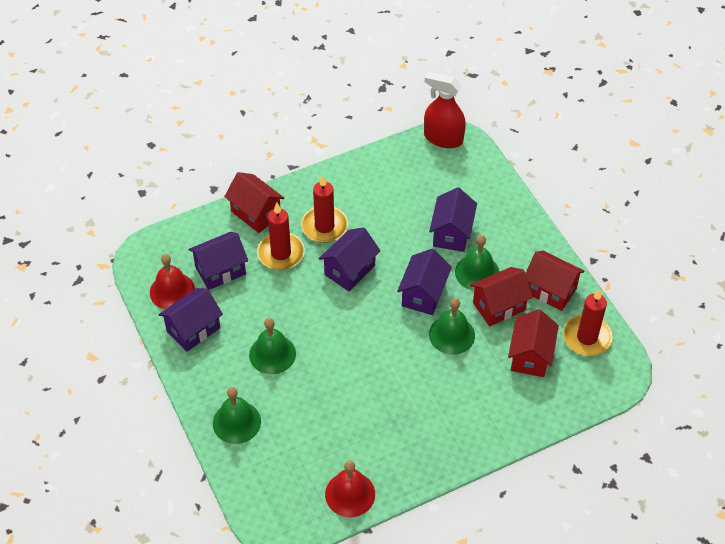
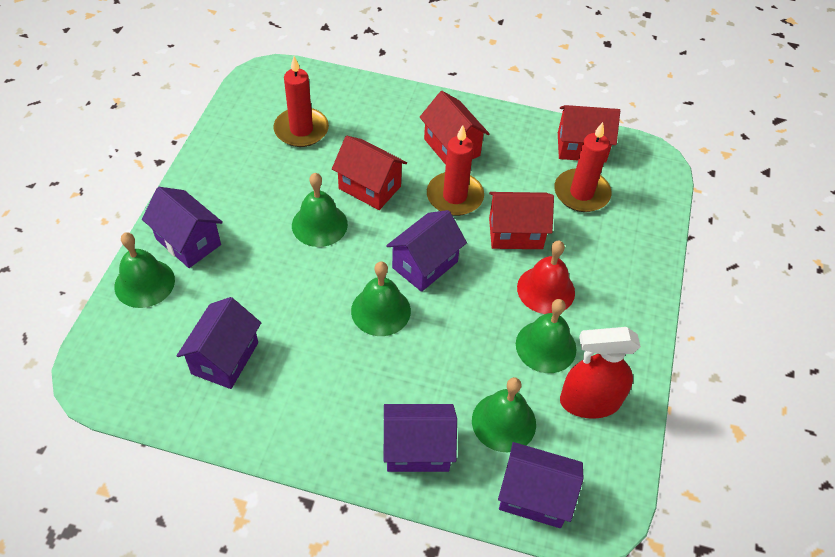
green bell: [213,387,261,444] [249,318,296,374] [429,298,475,355] [455,235,500,291] = 4 -> [114,232,175,308] [292,173,348,247] [351,261,411,336] [472,377,536,452] [516,299,577,373] = 5
red bell: [150,254,195,309] [325,460,375,517] = 2 -> [517,240,575,314] = 1

